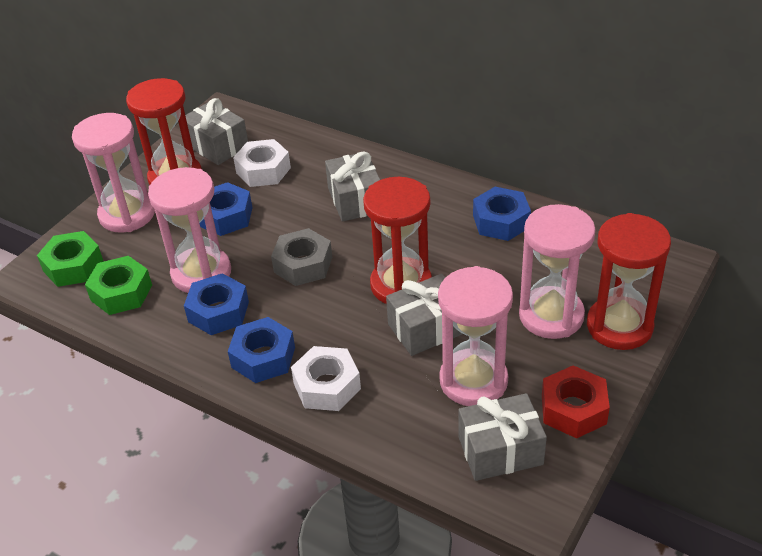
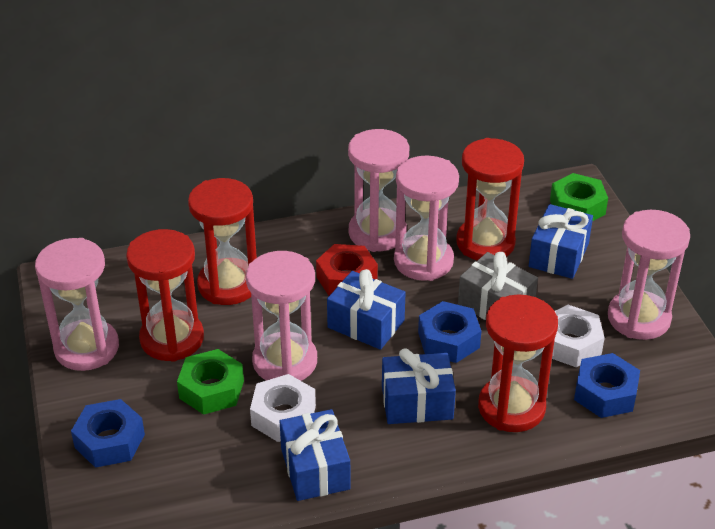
blue gift: none = 0 -> [280,409,351,501] [327,269,406,350] [382,348,456,424] [529,204,593,279] = 4
blue nut: [184,273,249,335] [200,182,253,236] [228,317,295,383] [473,187,531,241] = 4 -> [71,399,145,468] [418,301,481,363] [574,353,640,418] = 3
grey gift: [185,98,248,165] [325,152,380,222] [386,274,462,356] [458,393,547,481] = 4 -> [458,252,538,320] = 1
grey nut: [271,228,332,286] = 1 -> none = 0
pink hourglass: [72,113,155,233] [148,167,231,293] [438,266,513,406] [519,204,596,339] = 4 -> [35,238,119,371] [246,251,317,381] [348,129,409,252] [394,155,459,281] [608,210,690,340] = 5
red hourglass: [126,78,202,185] [363,177,432,304] [587,213,671,350] = 3 -> [126,229,204,362] [188,178,257,305] [456,138,524,261] [478,294,558,432] = 4

